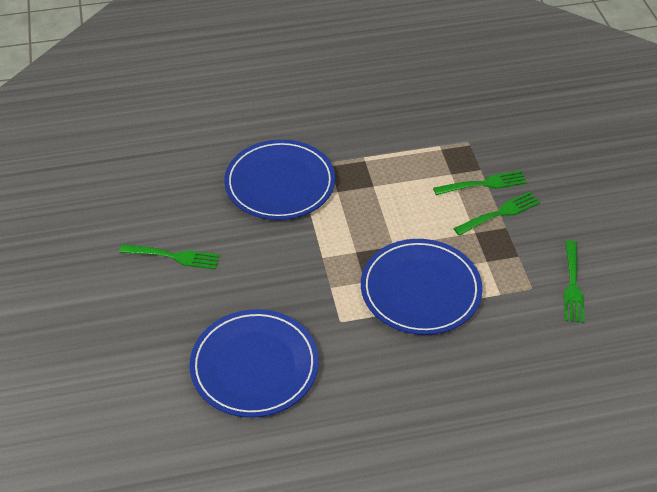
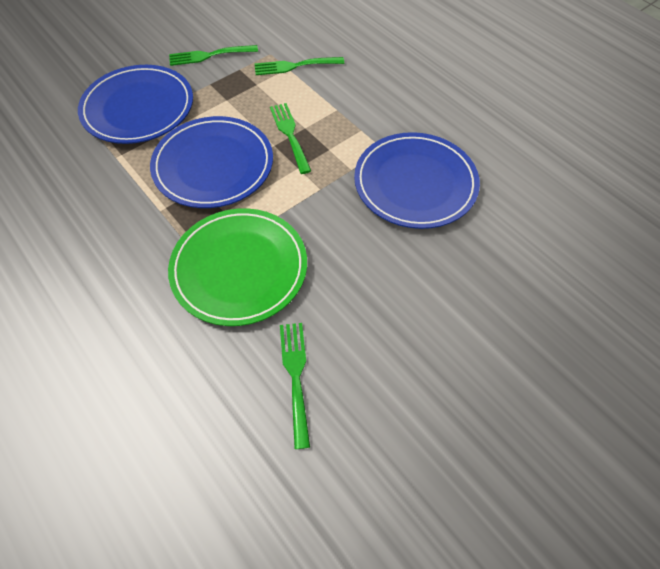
green plate: none = 0 -> [168,208,307,326] = 1

